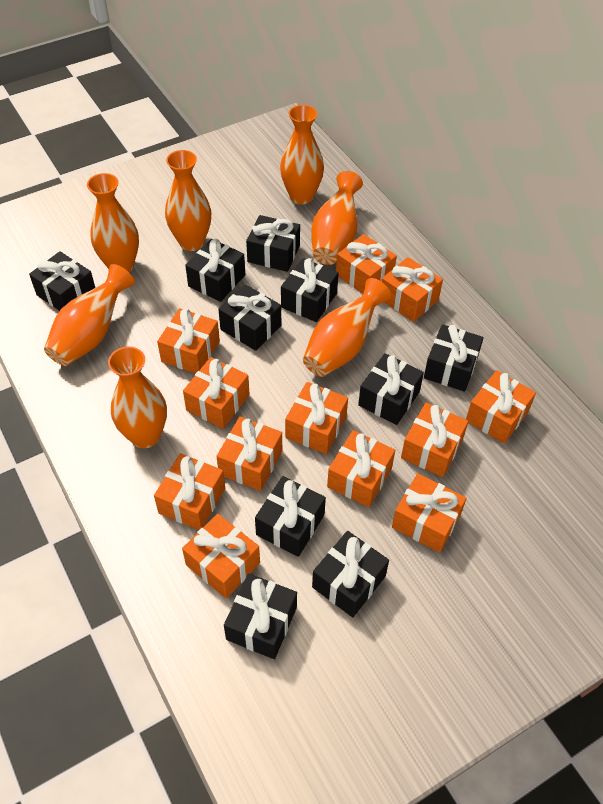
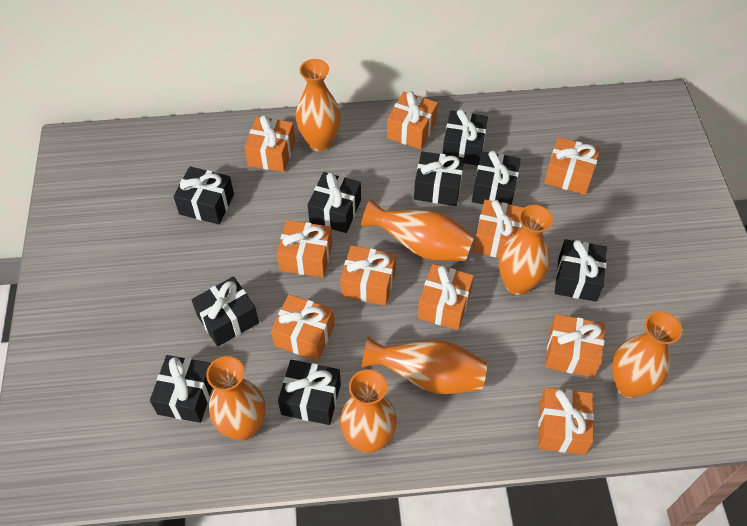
black gift: [29,251,95,311] [185,239,245,302] [218,284,281,351] [224,573,297,659] [246,215,300,272] [255,476,326,557] [281,258,338,322] [312,531,389,617] [358,353,424,425] [424,324,484,392] = 10 -> [150,355,213,423] [173,167,234,224] [192,276,259,347] [278,360,341,425] [308,172,361,233] [414,151,464,206] [442,109,488,166] [472,151,521,205] [555,239,607,302] = 9
orange gift: [154,453,225,530] [157,308,220,374] [182,514,260,598] [183,357,250,429] [216,416,282,491] [285,382,348,454] [327,430,395,507] [336,234,397,294] [382,257,443,322] [392,473,467,553] [401,403,468,477] [466,370,536,444] = 12 -> [244,115,295,172] [271,295,335,361] [277,220,332,278] [340,245,396,306] [387,91,438,149] [418,264,474,330] [473,200,524,258] [538,387,594,455] [544,137,600,195] [545,314,605,377] = 10

